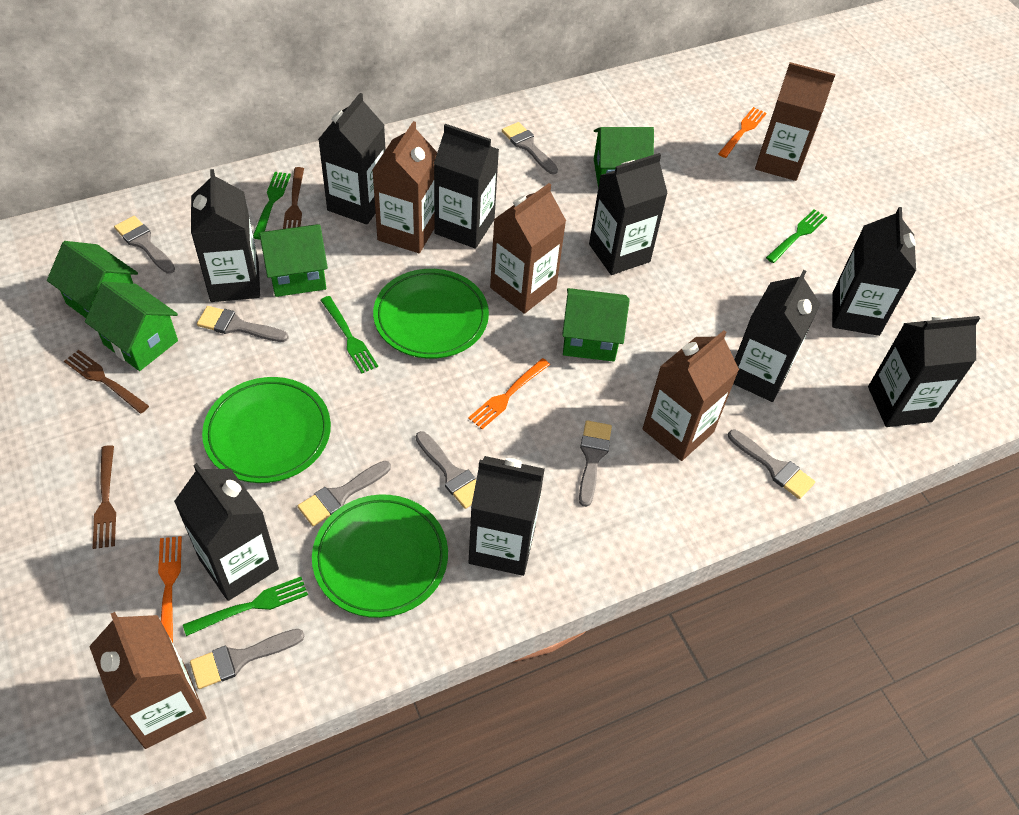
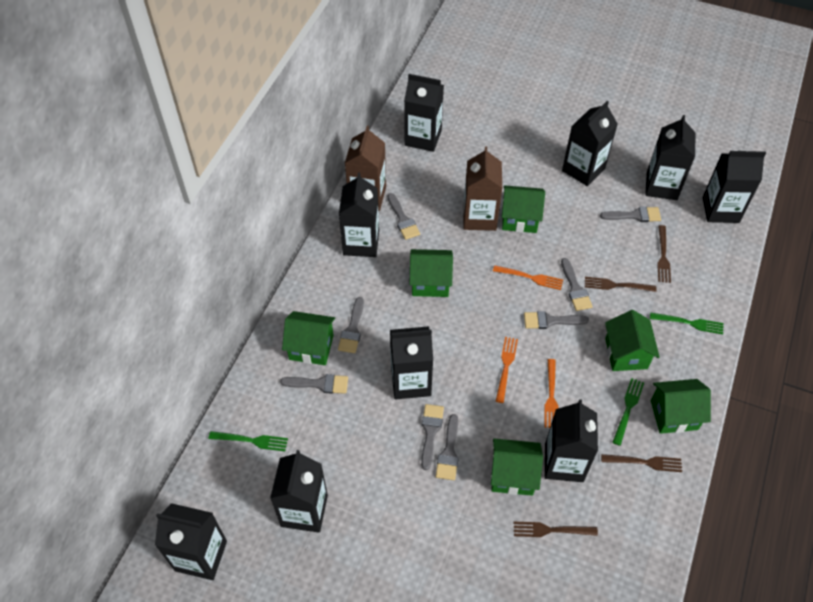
brown carton: [89,612,206,749] [373,121,437,253] [490,183,566,314] [643,330,739,461] [755,62,836,181] = 5 -> [345,125,386,211] [464,146,502,231] = 2
brown fork: [64,350,149,414] [93,445,116,549] [283,167,304,229] = 3 -> [514,522,598,537] [585,277,657,292] [601,454,682,472] [657,225,671,283] = 4
green fork: [183,577,308,636] [253,172,291,239] [321,296,378,373] [766,209,828,263] = 4 -> [209,431,288,451] [612,378,644,446] [650,312,723,334] = 3
green house: [47,241,138,318] [85,281,178,371] [260,224,328,297] [562,288,630,362] [594,127,654,187] = 5 -> [282,311,335,365] [409,249,453,297] [491,439,543,496] [502,185,545,233] [605,310,660,371] [651,379,711,434] = 6
green plate: [202,377,331,483] [312,494,448,618] [373,269,489,359] = 3 -> none = 0

